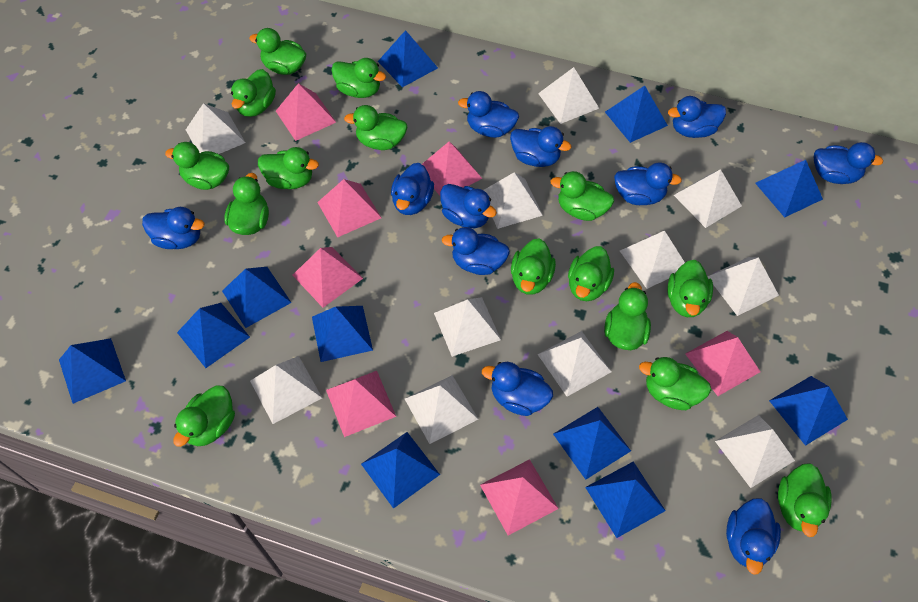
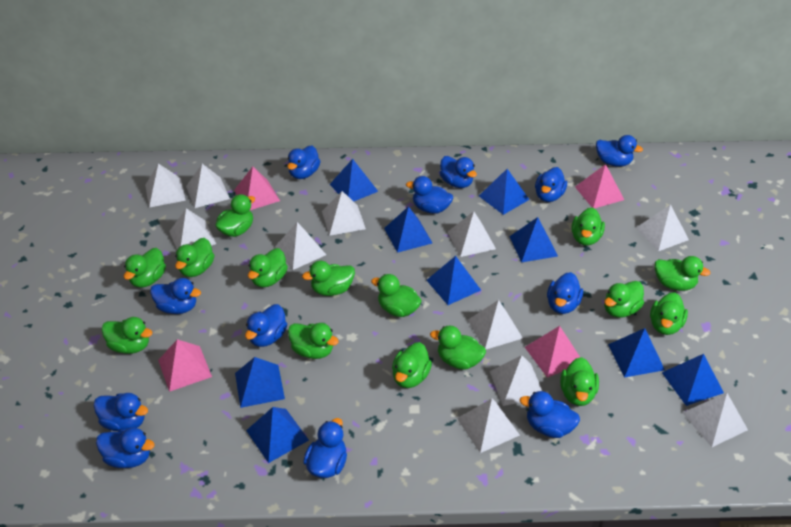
blue duck: [142,207,204,249] [391,163,434,215] [440,184,497,228] [442,227,510,275] [458,91,519,138] [482,362,553,416] [510,126,571,167] [614,162,682,205] [668,96,726,138] [726,498,781,575] [814,142,883,184] = 11 -> [93,393,148,431] [96,428,155,468] [150,278,201,314] [245,304,287,347] [287,146,320,179] [303,418,347,478] [406,176,453,214] [439,156,477,188] [519,391,580,438] [535,167,567,202] [547,272,583,314] [596,135,643,167] = 12
blue pyramid: [59,338,126,404] [177,303,250,368] [222,267,291,328] [312,306,373,362] [361,432,440,509] [378,30,438,87] [553,407,631,480] [585,462,666,538] [605,86,668,143] [755,160,823,217] [769,376,848,446] = 11 -> [235,357,285,408] [246,407,309,463] [330,159,378,201] [384,206,432,253] [426,256,481,305] [479,169,529,215] [509,217,558,263] [608,328,665,378] [662,354,724,406] = 9
pink pyramid: [276,83,336,141] [293,247,363,308] [317,179,381,237] [326,371,396,437] [422,141,482,196] [480,459,559,536] [685,331,760,396] = 7 -> [158,339,212,392] [234,167,280,210] [525,326,580,378] [575,164,624,209] = 4

